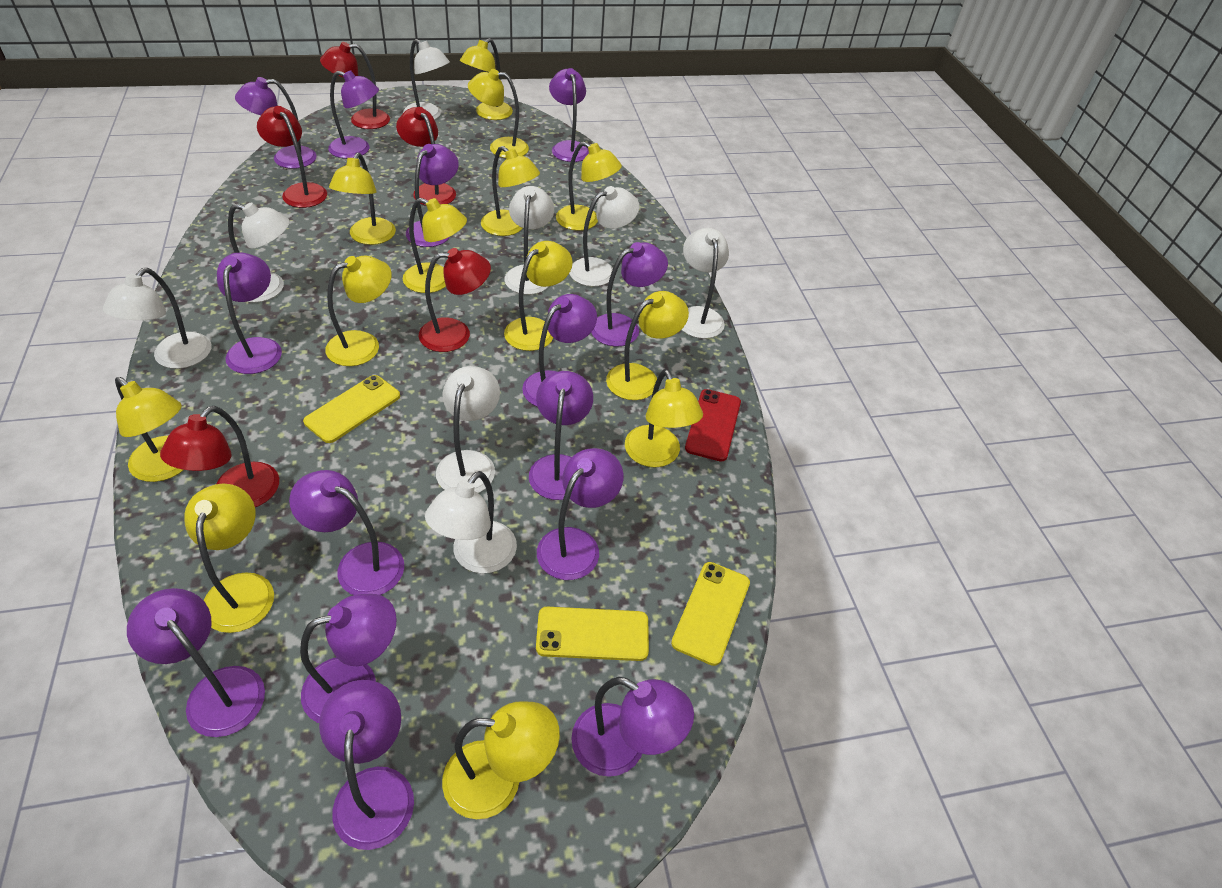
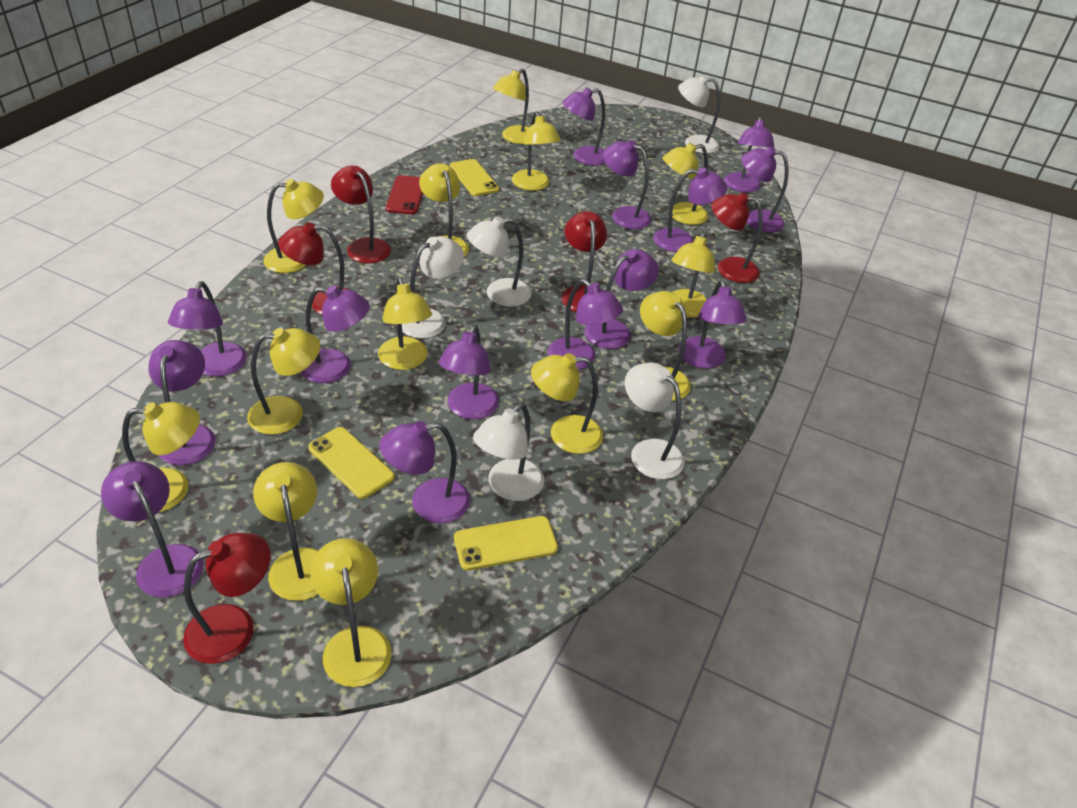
white lamp: [103,268,211,369] [228,202,290,303] [403,39,450,120] [425,471,517,574] [436,366,500,493] [504,186,554,295] [569,186,639,287] [681,228,729,339] = 8 -> [402,236,464,339] [467,216,532,307] [473,403,544,501] [625,363,685,479] [678,75,720,153] = 5

